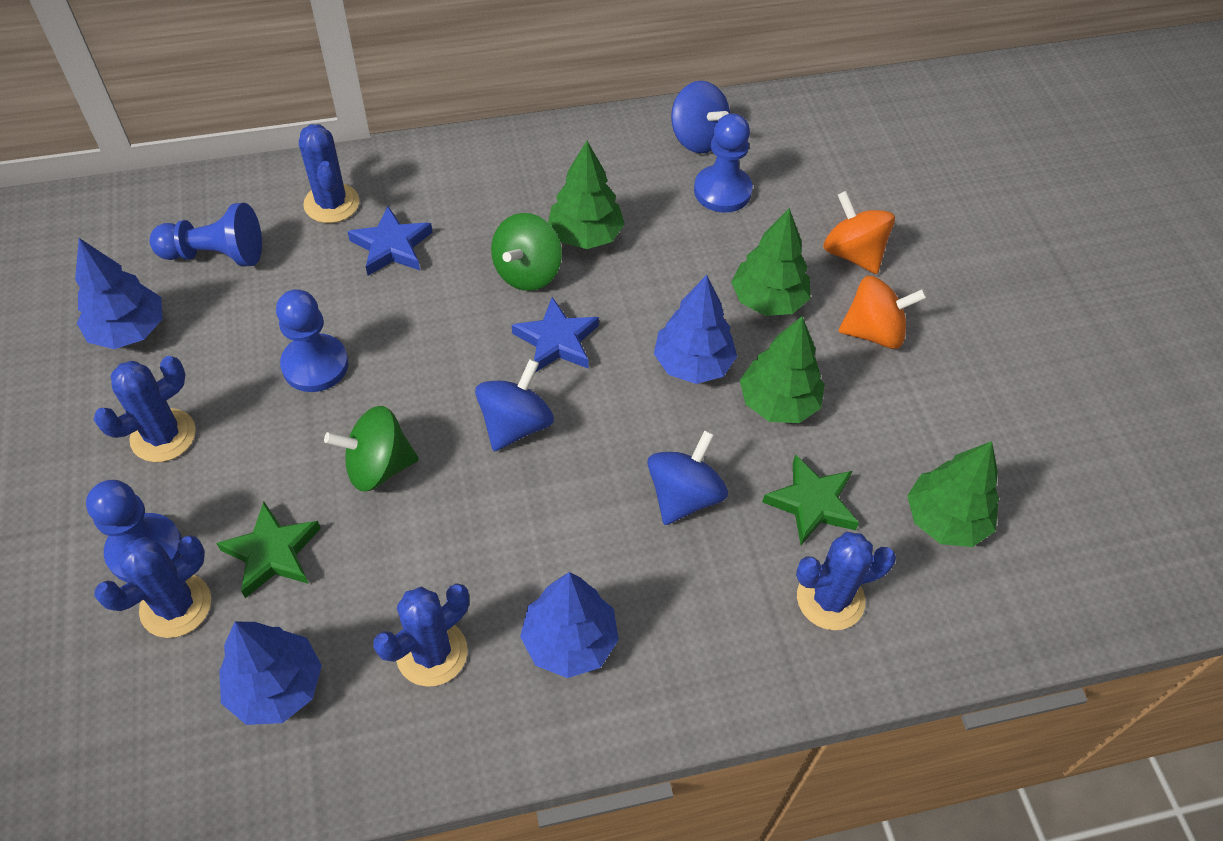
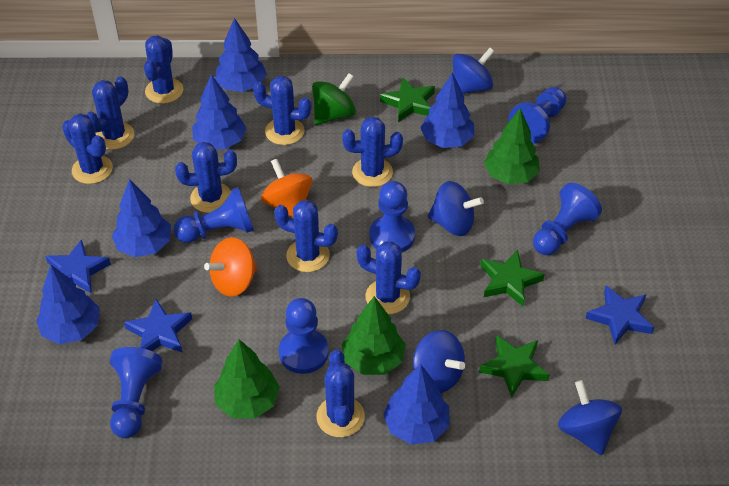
blue cactus: [94,356,196,462] [94,535,211,638] [299,124,359,223] [373,584,469,687] [796,532,896,630] = 5 -> [62,113,113,184] [87,76,134,150] [144,35,183,104] [175,142,237,213] [253,76,311,145] [274,200,338,272] [316,350,365,437] [342,116,403,187] [356,241,421,314] = 9
blue pawn: [86,480,182,582] [150,203,262,267] [276,289,348,392] [694,113,753,213] = 4 -> [110,347,163,439] [174,187,254,243] [279,298,329,374] [369,181,415,253] [508,87,567,144] [533,183,602,255] = 6
blue spinning top: [475,359,554,451] [647,430,728,525] [671,81,730,153] = 3 -> [413,330,465,393] [428,181,484,236] [453,48,495,94] [558,380,622,455] = 4
blue star: [347,206,433,276] [512,297,599,372] = 2 -> [45,239,111,294] [124,299,192,353] [585,286,654,345] = 3
blue tree: [75,238,163,349] [219,621,322,725] [520,572,619,678] [654,275,737,384] = 4 -> [36,265,100,344] [112,179,171,257] [192,74,247,149] [215,18,267,92] [383,364,450,445] [420,73,474,148] = 6
green spinning top: [324,406,419,492] [491,213,562,291] = 2 -> [312,73,356,125] = 1
green star: [216,502,321,598] [762,454,859,545] = 2 -> [380,77,435,122] [479,335,549,398] [480,250,545,306] = 3
green tree: [548,141,625,249] [731,208,810,316] [740,316,825,423] [907,441,999,547] = 4 -> [214,339,280,419] [342,296,406,375] [484,108,540,184] = 3

